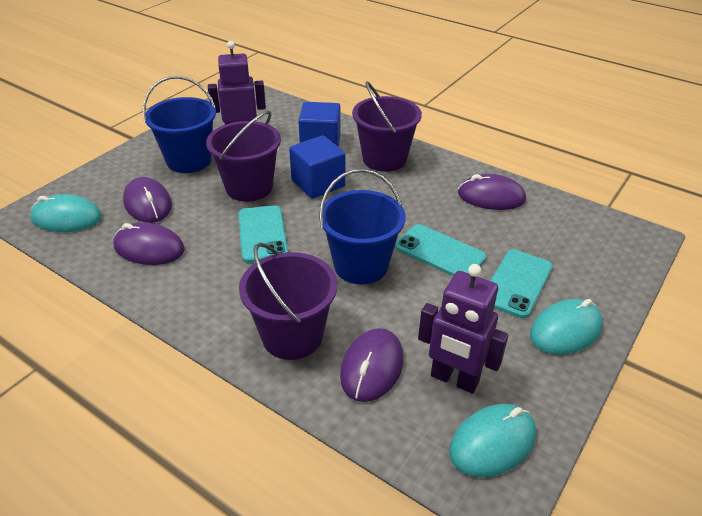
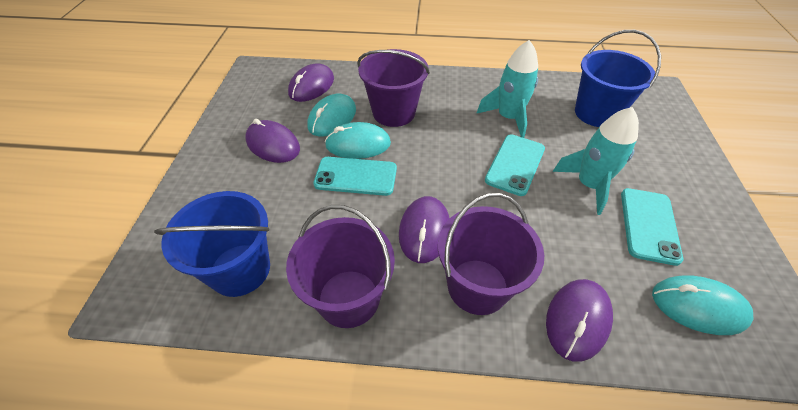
blue cube: [289,136,345,199] [298,102,341,147] = 2 -> none = 0
purple robot: [208,41,266,124] [418,264,508,394] = 2 -> none = 0
turquoise rocket: none = 0 -> [476,40,538,138] [553,107,639,215] = 2

